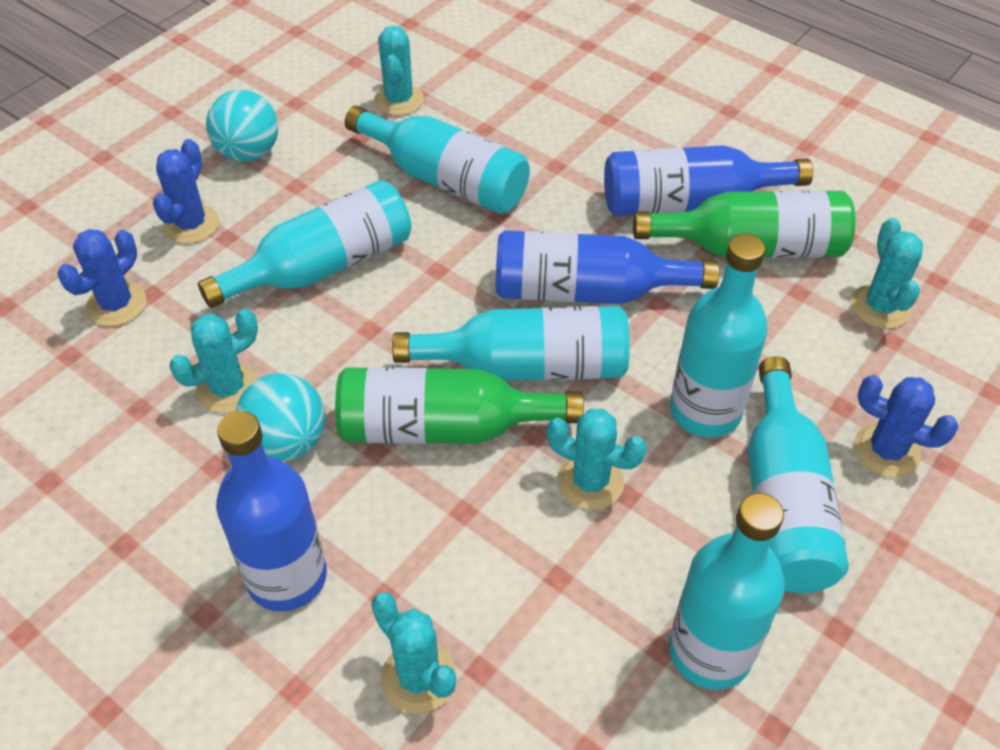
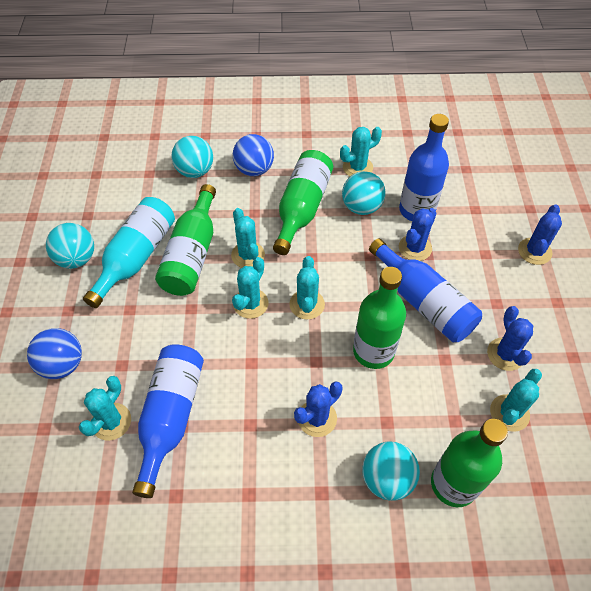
blue ball: none = 0 -> [27,328,82,379] [233,134,274,176] = 2
blue cactus: [57,229,146,326] [153,139,219,244] [854,375,959,478] = 3 -> [294,381,343,437] [399,208,436,261] [487,306,533,371] [518,205,562,265] = 4
green bottle: [335,367,584,444] [633,190,855,258] = 2 -> [155,184,216,296] [273,150,333,255] [353,267,406,369] [431,419,508,507] = 4
turquoise ball: [206,89,278,162] [236,373,325,461] = 2 -> [46,223,94,269] [171,136,213,178] [342,171,386,215] [362,442,420,501] = 4
turquoise bottle: [198,180,411,308] [345,106,530,214] [392,306,630,381] [669,493,785,690] [670,234,768,438] [748,356,849,593] = 6 -> [83,197,175,308] = 1
turquoise cactus: [169,309,259,413] [371,592,457,714] [374,26,424,116] [547,409,647,510] [851,218,923,329] = 5 -> [79,376,131,441] [231,208,265,268] [232,257,269,319] [289,256,325,319] [340,127,382,176] [490,369,542,432] = 6

